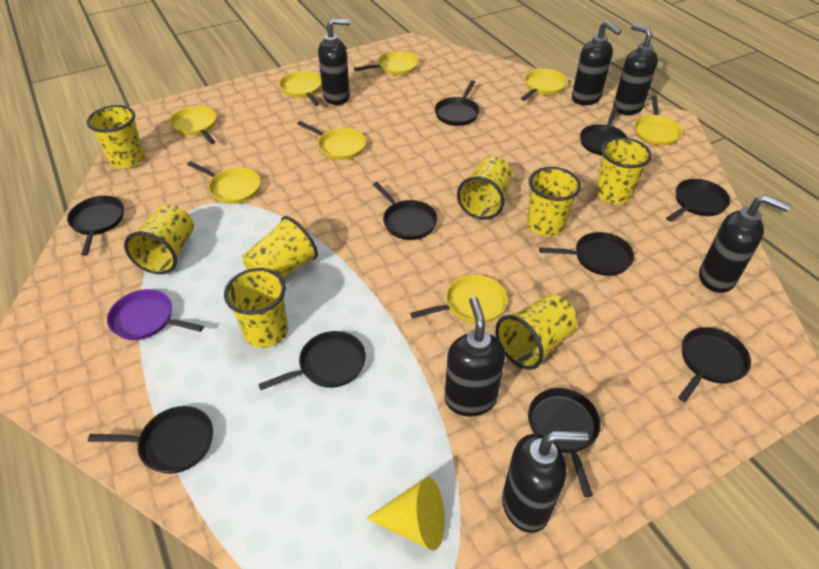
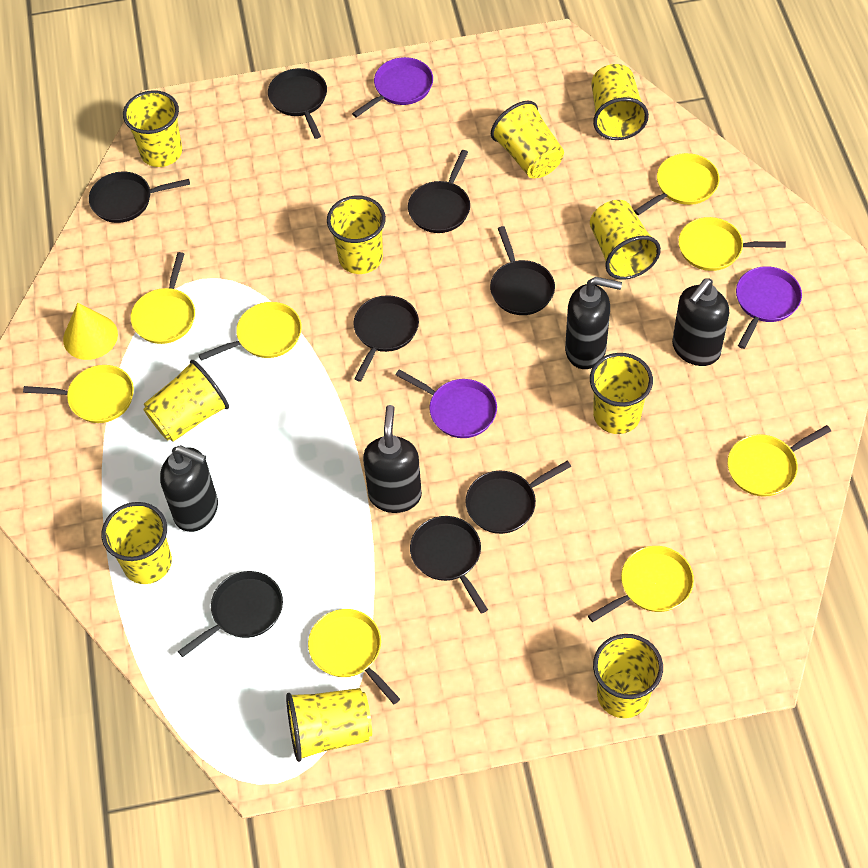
black pan: [67,196,124,256] [88,406,213,474] [258,331,366,390] [373,182,438,240] [435,80,480,126] [528,388,601,497] [539,232,634,276] [580,106,628,155] [666,179,731,222] [678,327,751,402] = 10 -> [89,171,190,223] [178,571,283,657] [268,68,327,139] [353,295,419,382] [408,150,470,233] [410,516,488,614] [465,461,571,534] [490,226,555,315] = 8
black soap dispenser: [318,18,350,105] [445,297,506,416] [502,431,589,533] [572,21,622,105] [613,24,658,115] [699,195,791,293] = 6 -> [160,445,218,532] [363,405,422,513] [565,277,622,369] [672,278,729,366] = 4
purple pan: [107,289,204,340] = 1 -> [352,57,433,118] [395,369,497,438] [736,266,802,349] = 3
yellow cup: [87,105,145,169] [124,204,194,274] [224,268,288,348] [243,216,318,278] [457,157,513,220] [496,294,577,370] [527,167,581,237] [596,137,652,204] = 8 -> [102,502,172,584] [123,90,182,167] [143,360,229,442] [286,688,372,762] [327,196,386,274] [491,101,564,178] [590,200,661,280] [590,353,653,434] [592,64,649,140] [593,634,663,718] = 10

